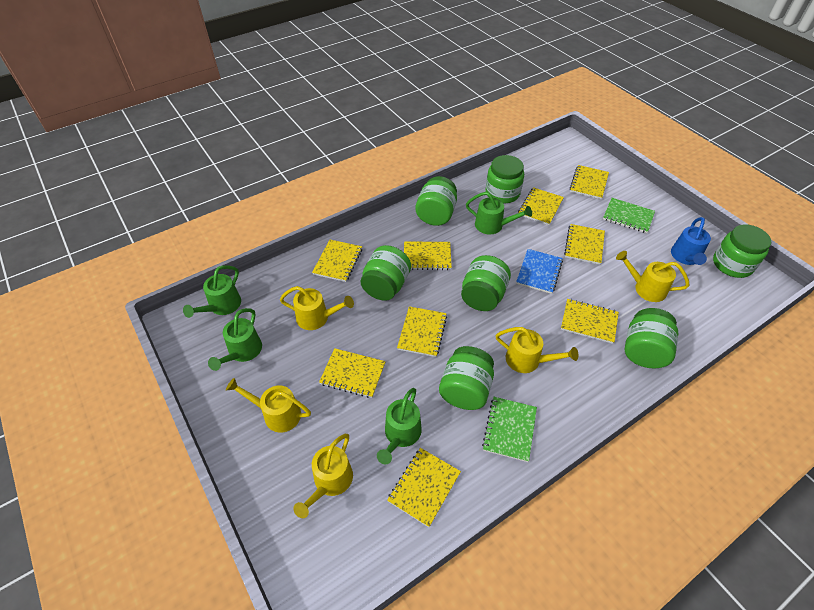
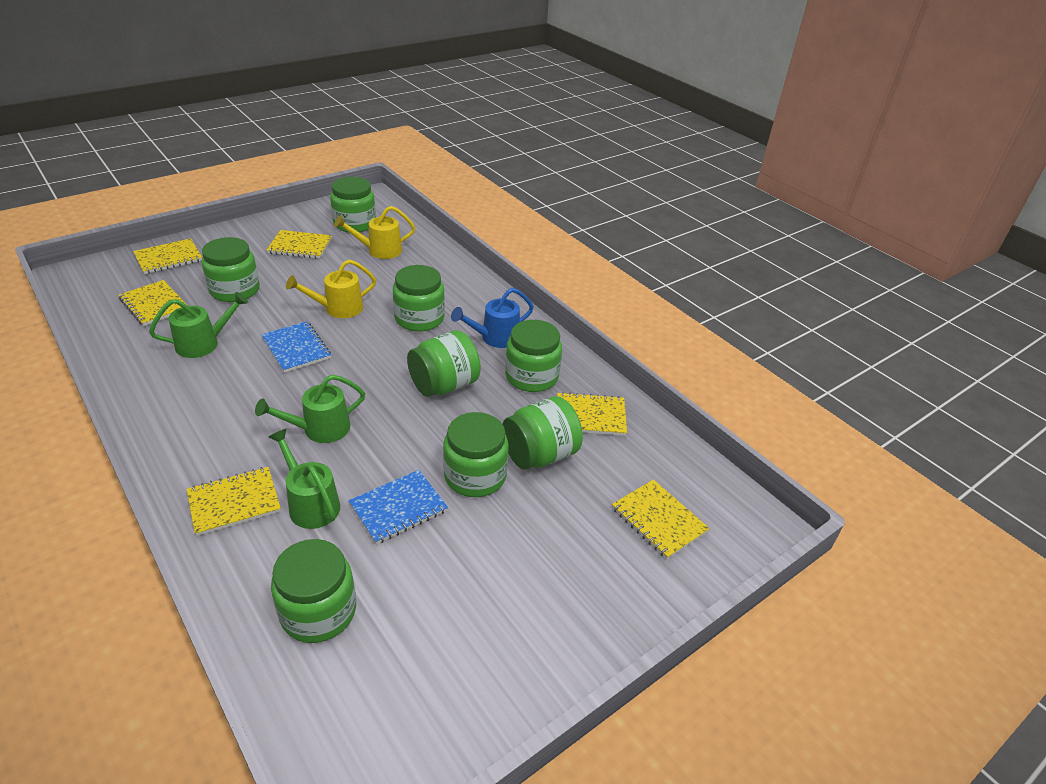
blue notebook: [516,249,563,294] = 1 -> [261,321,331,373] [349,470,448,544] = 2
green jar: [361,245,411,301] [415,176,457,226] [439,346,494,410] [461,255,511,311] [485,155,524,203] [625,308,678,368] [713,224,771,278] = 7 -> [202,237,260,302] [271,539,356,643] [330,177,376,233] [393,265,445,332] [407,330,481,397] [443,412,509,497] [502,396,583,470] [505,320,562,392] = 8
green notebook: [482,397,537,462] [603,198,655,233] = 2 -> none = 0
green watering can: [183,265,241,318] [208,308,262,371] [377,388,422,464] [466,192,532,235] = 4 -> [149,292,249,358] [255,375,365,443] [269,429,340,529] = 3
yellow notebook: [312,240,362,282] [319,348,386,398] [387,448,461,527] [397,306,447,357] [404,242,452,270] [518,187,564,225] [561,299,619,344] [564,224,605,265] [570,165,609,199] = 9 -> [119,280,188,326] [133,238,202,274] [187,467,281,536] [266,230,332,259] [557,392,627,436] [612,479,710,559] = 6
yellow watering can: [226,378,311,433] [280,286,354,330] [293,434,353,518] [496,327,578,373] [616,251,689,302] = 5 -> [286,259,376,318] [334,206,415,259] = 2

